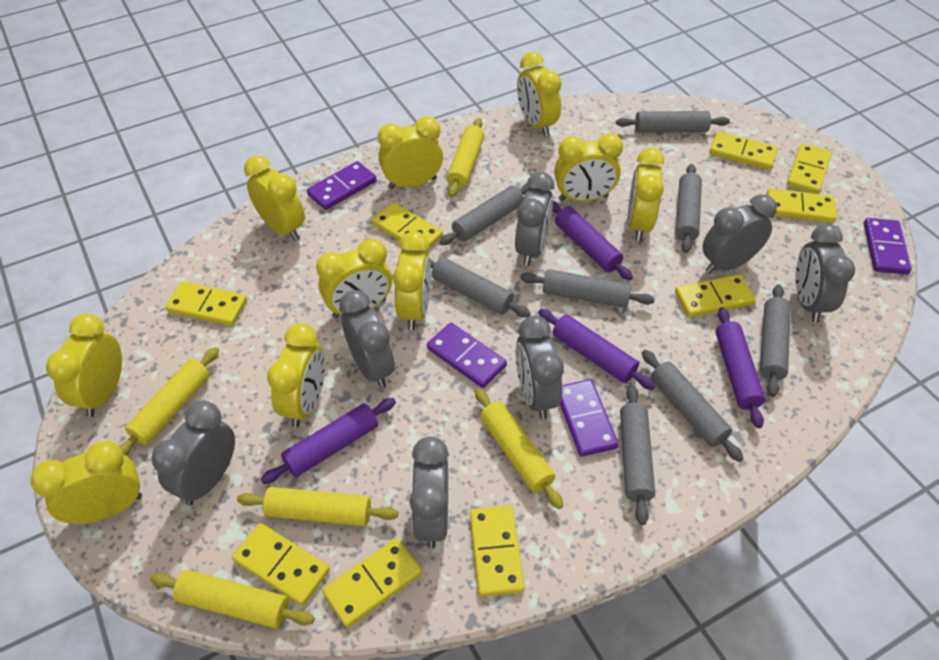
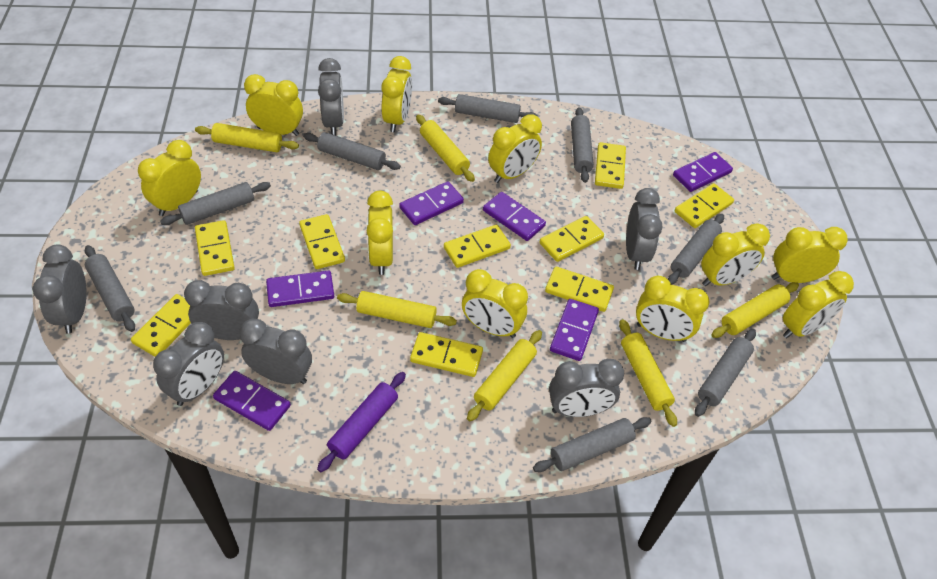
purple domino: [307,161,377,210] [427,323,507,388] [560,379,619,457] [864,218,912,274] = 4 -> [213,371,291,431] [266,270,334,307] [399,181,464,225] [483,192,546,241] [550,299,599,361] [673,152,733,192] = 6
purple rolling pin: [261,398,396,484] [538,309,656,390] [552,201,633,281] [716,307,765,428] = 4 -> [317,372,406,472] = 1
yellow rolling pin: [119,347,219,456] [150,570,315,628] [237,487,398,526] [447,118,484,198] [475,388,563,509] = 5 -> [195,123,299,152] [337,291,457,328] [416,114,475,182] [467,330,542,421] [619,319,677,427] [711,282,799,338] = 6

